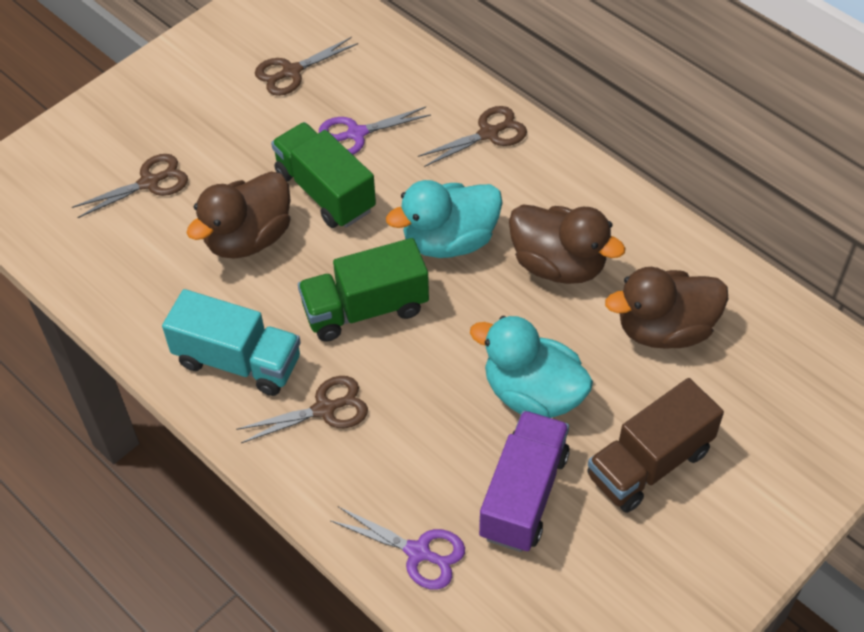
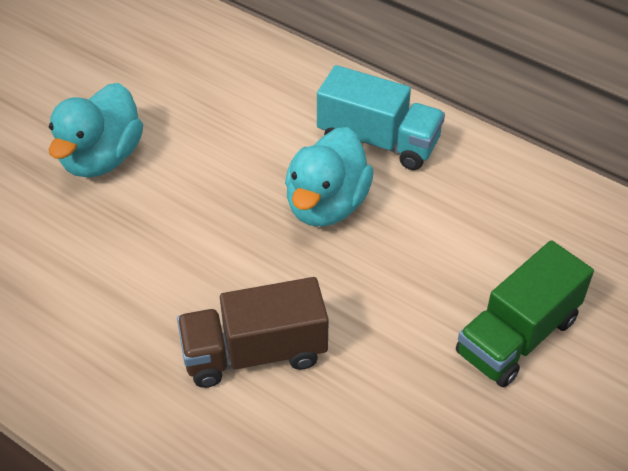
brown duck: [187,171,290,258] [509,204,626,284] [605,267,728,349] = 3 -> none = 0
brown scissors: [72,154,188,218] [236,376,368,443] [255,37,358,96] [418,106,527,167] = 4 -> none = 0
green truck: [271,122,376,228] [298,238,429,342] = 2 -> [456,240,594,387] = 1
purple scissors: [319,107,431,155] [330,506,465,590] = 2 -> none = 0
purple truck: [479,410,570,552] = 1 -> none = 0

